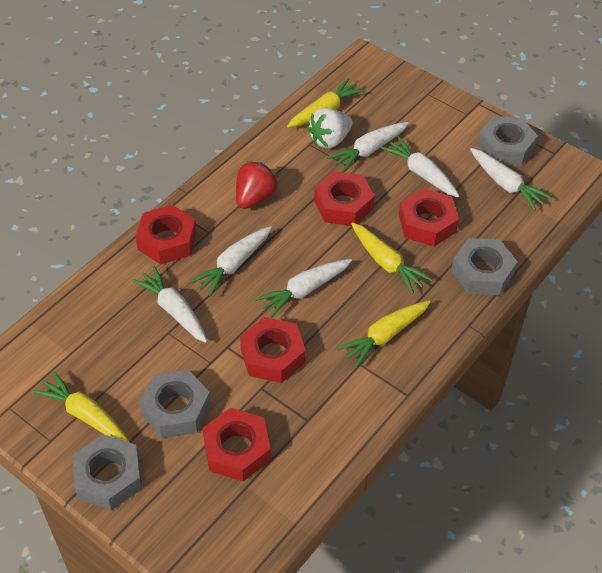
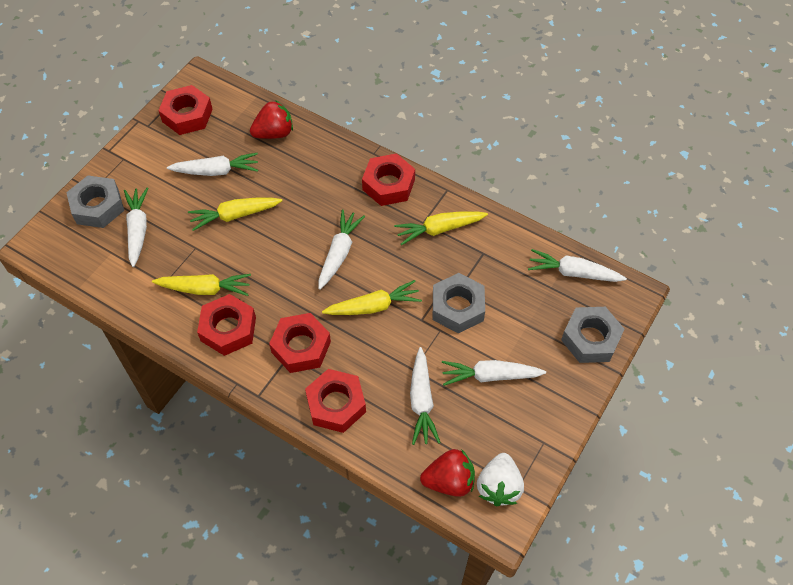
grey nut: [72,434,142,511] [139,370,211,438] [451,238,518,295] [477,116,538,166] = 4 -> [66,175,124,228] [433,273,485,333] [561,307,624,363] = 3
red strawberry: [236,161,279,209] = 1 -> [250,100,293,139] [420,449,475,497] = 2

